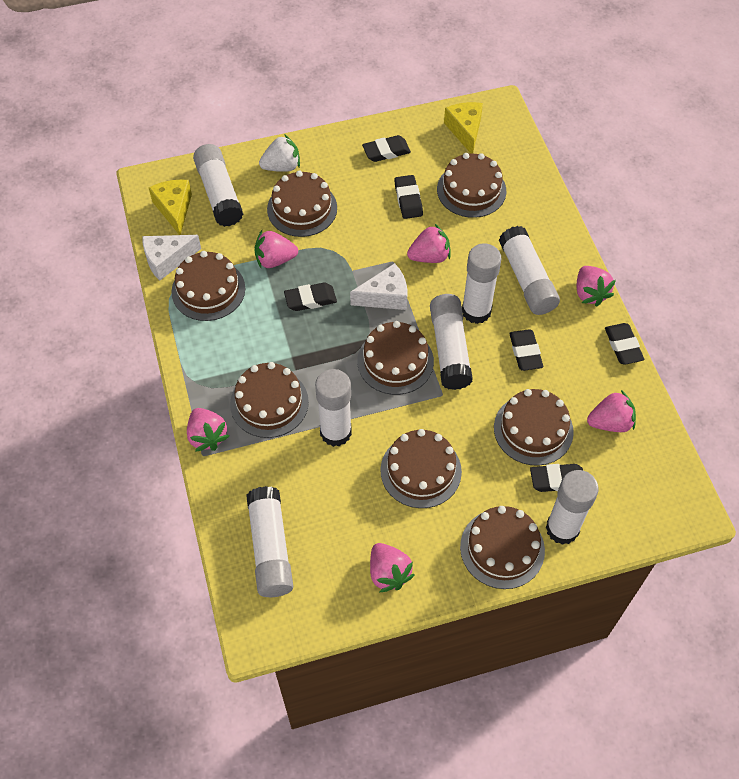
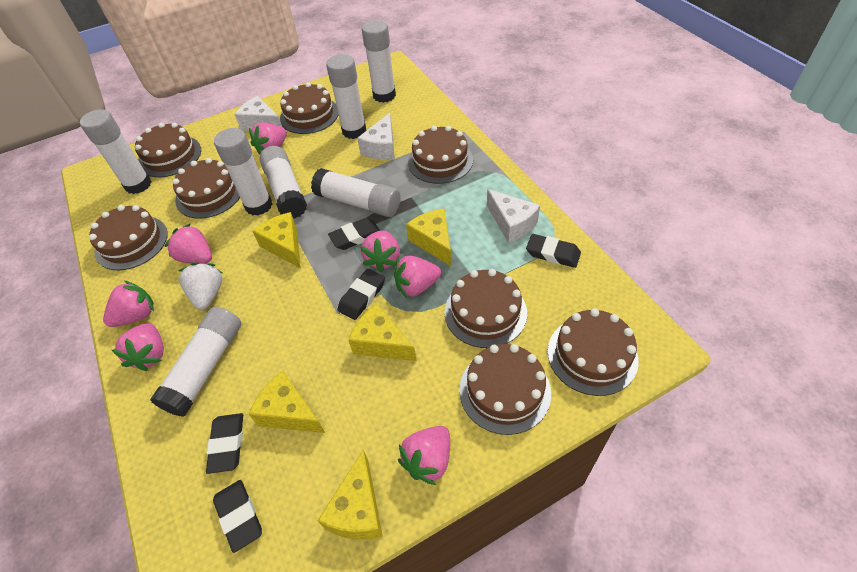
black eraser: [284,282,337,311] [362,135,411,162] [394,175,423,219] [509,329,543,371] [530,464,583,492] [605,323,644,365] = 6 -> [206,413,243,474] [213,480,262,553] [328,218,380,250] [338,269,385,320] [526,234,581,268] = 5
pink strawberry: [187,408,229,452] [255,230,298,268] [370,543,415,592] [407,224,450,263] [577,266,616,307] [587,390,636,432] = 6 -> [103,281,154,327] [112,323,164,371] [165,223,212,264] [249,122,287,155] [360,230,400,273] [394,256,441,298] [398,426,450,485] = 7
white cheese: [143,235,201,281] [350,263,407,310] = 2 -> [234,96,282,131] [357,113,395,160] [487,189,540,243] = 3
yellow cheese: [149,179,192,235] [444,102,483,154] = 2 -> [249,371,325,433] [253,212,301,268] [317,450,383,540] [348,304,417,361] [406,208,452,267] = 5

